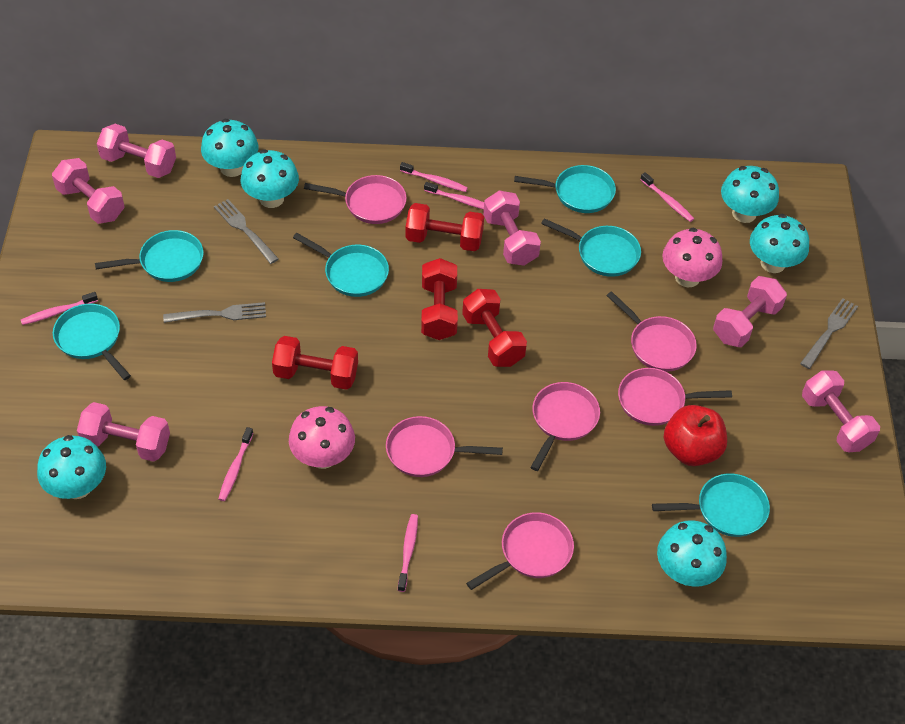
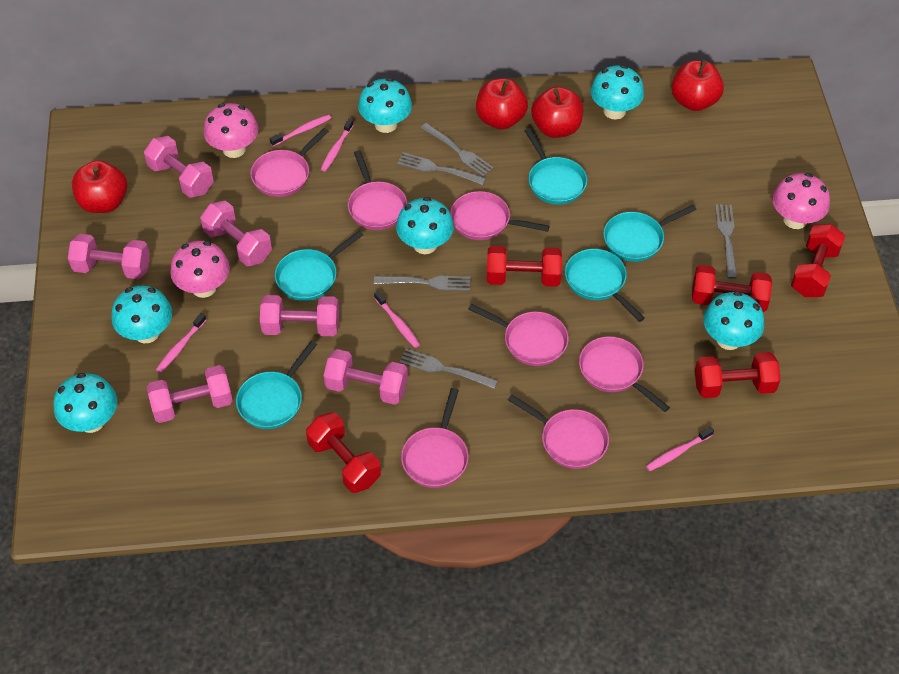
grey fork: [163,302,266,323] [214,199,279,264] [800,298,858,369] = 3 -> [374,276,470,291] [397,152,486,185] [399,349,498,389] [421,123,494,177] [715,205,737,279] = 5
pink mushroom: [289,406,355,469] [662,228,722,288] = 2 -> [170,241,230,298] [203,103,259,158] [772,173,830,229] = 3
pink pan: [304,175,407,224] [386,416,503,477] [466,512,574,590] [530,382,600,471] [606,291,697,372] [618,368,732,426] = 6 -> [250,128,329,197] [348,151,407,230] [401,388,469,488] [450,191,550,240] [468,304,569,366] [508,395,609,469] [579,336,670,412] = 7
pink toothbrush: [21,292,98,325] [218,427,253,501] [398,514,418,592] [400,162,468,192] [424,182,484,210] [640,172,694,222] = 6 -> [156,313,206,373] [270,114,331,146] [321,118,354,172] [374,291,420,348] [646,427,714,471] = 5
red apple: [664,405,727,466] = 1 -> [72,160,127,213] [476,78,528,129] [531,87,583,138] [672,60,724,111] = 4
red dumbbell: [272,336,358,390] [406,203,484,251] [421,258,458,340] [462,289,527,367] = 4 -> [306,412,381,493] [487,246,562,287] [692,265,772,312] [695,352,781,398] [791,224,845,297] = 5
turquoise pan: [53,304,131,380] [95,230,204,282] [293,233,389,297] [514,165,616,213] [541,218,641,277] [652,473,770,537] = 6 -> [236,341,317,429] [275,231,363,301] [525,128,587,205] [565,249,645,322] [603,205,697,262] = 5

